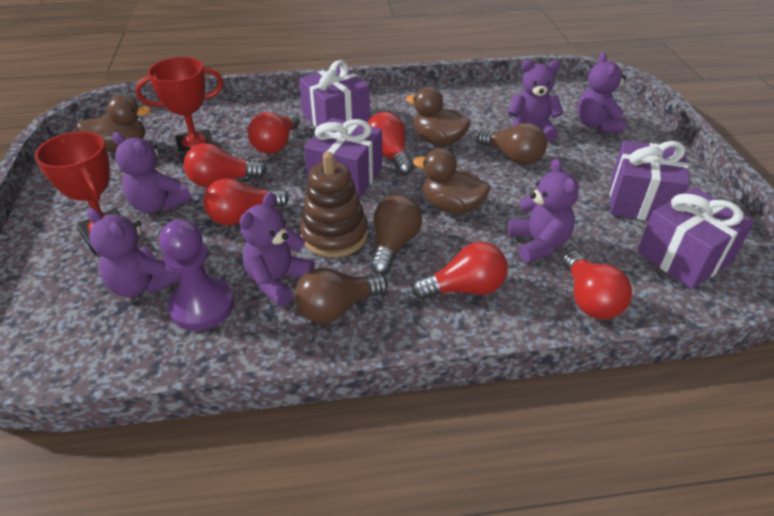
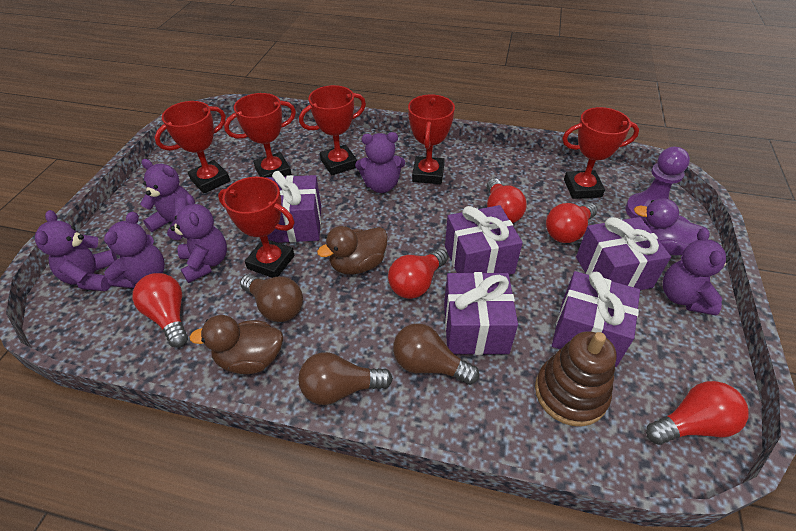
brown duck: [77,95,151,152] [406,87,471,146] [413,148,491,214] = 3 -> [189,315,283,374] [317,226,388,275] = 2
purple duck: none = 0 -> [634,198,710,255] = 1
purple gift: [299,60,370,128] [304,118,382,199] [610,140,690,221] [637,188,755,289] = 4 -> [265,171,321,243] [444,272,518,355] [445,205,523,275] [552,271,640,367] [576,217,671,290] = 5
red light bulb: [184,143,267,187] [203,178,289,226] [248,112,300,154] [367,112,414,175] [412,242,508,300] [562,251,632,319] = 6 -> [133,273,188,347] [388,249,448,299] [487,178,526,223] [546,203,597,243] [646,381,749,445] = 5
red trophy: [35,131,121,255] [136,57,224,163] = 2 -> [155,101,230,193] [218,177,295,278] [224,93,296,177] [299,85,366,175] [408,94,455,184] [562,107,639,199] = 6

